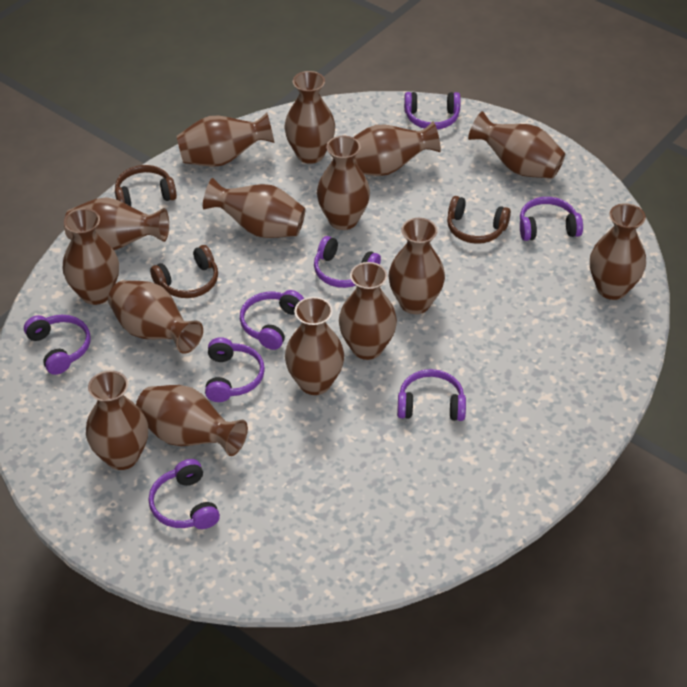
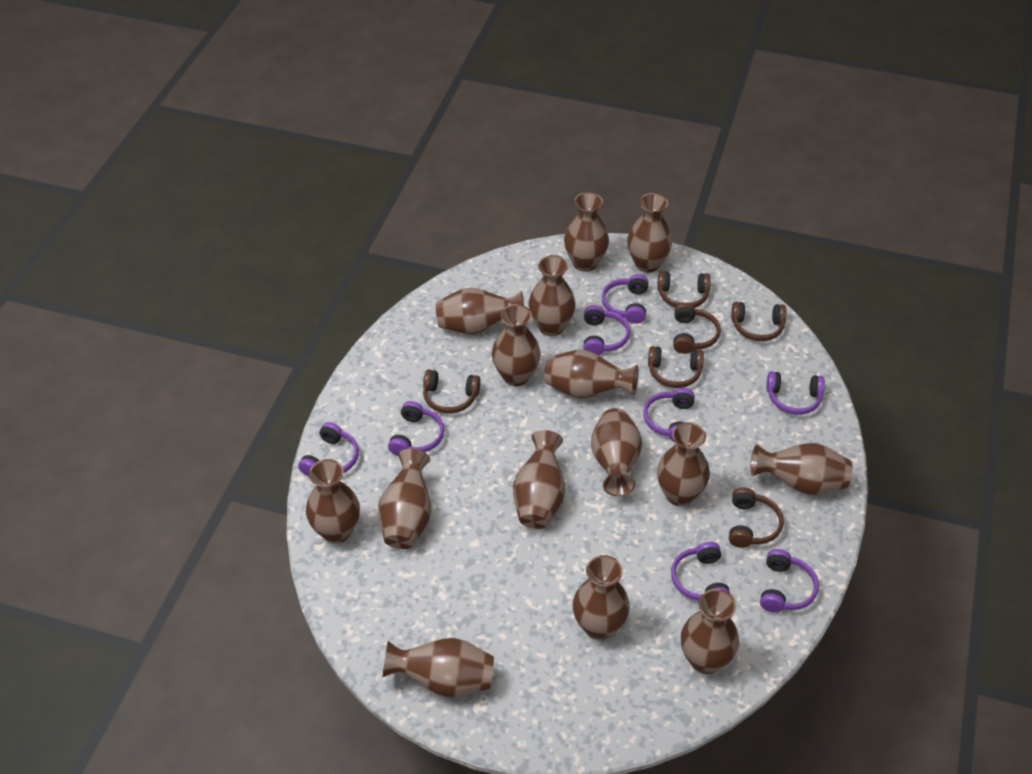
brown headphones: [115,165,177,206] [150,245,218,298] [447,196,511,244] = 3 -> [423,369,481,414] [648,346,704,388] [657,271,711,308] [673,303,721,354] [729,487,784,548] [731,302,786,341] = 6

